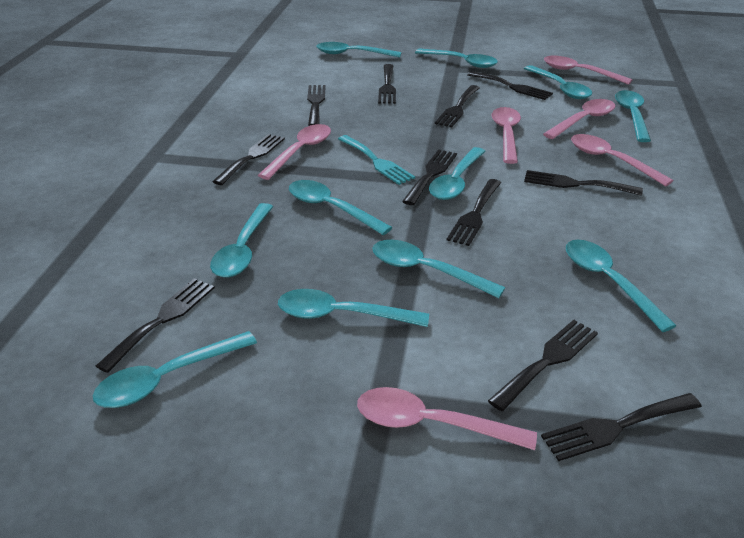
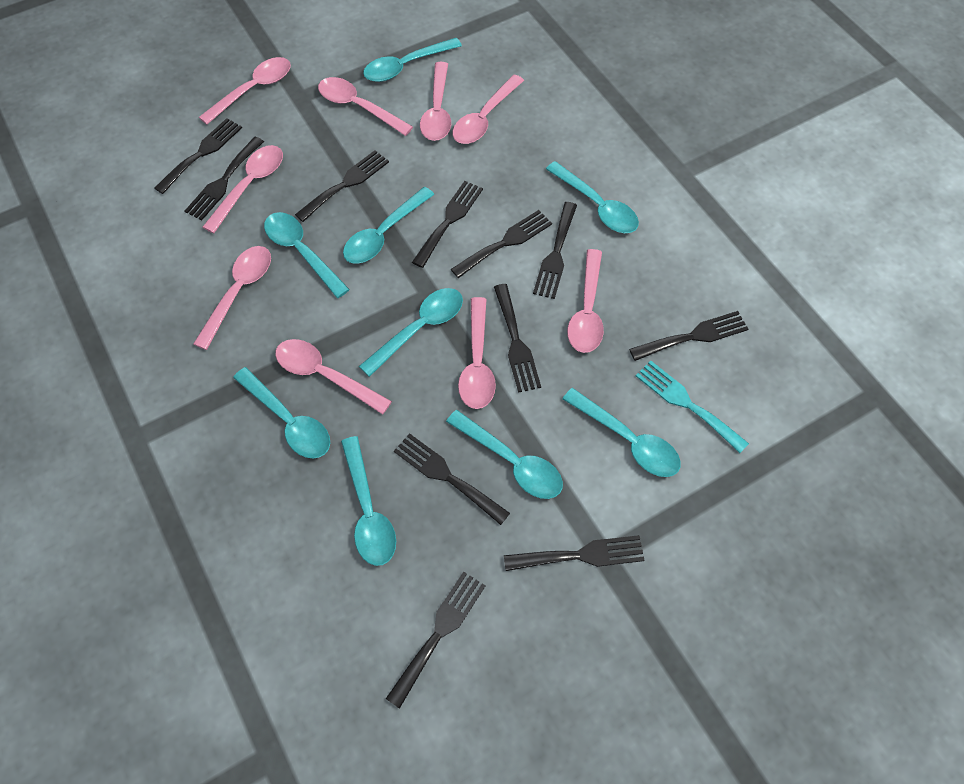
pink spoon: [258,124,331,180] [357,387,537,450] [491,107,521,164] [543,99,615,139] [544,56,633,85] [571,134,673,186] = 6 -> [193,246,271,350] [199,57,291,125] [203,145,283,233] [275,339,392,414] [318,77,413,136] [420,62,451,141] [452,75,524,144] [458,297,496,409] [567,249,604,353] = 9
turquoise spoon: [93,331,257,408] [210,203,273,278] [278,289,429,327] [289,180,392,235] [317,42,401,57] [372,240,505,298] [415,48,498,68] [429,147,486,200] [524,65,592,99] [566,240,677,332] [615,90,651,142] = 11 -> [233,367,330,458] [264,212,350,298] [341,436,396,566] [343,187,434,264] [359,288,463,377] [363,38,462,82] [446,410,563,499] [546,161,639,233] [563,388,681,477] = 9

